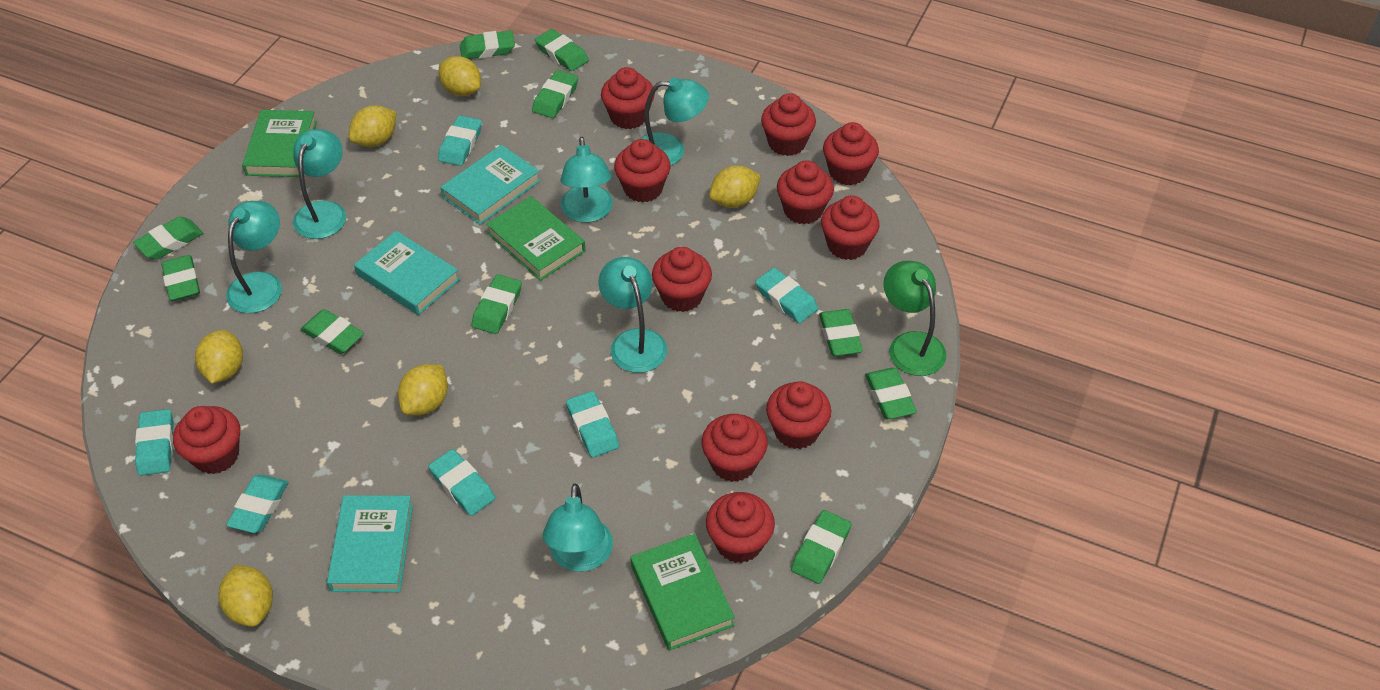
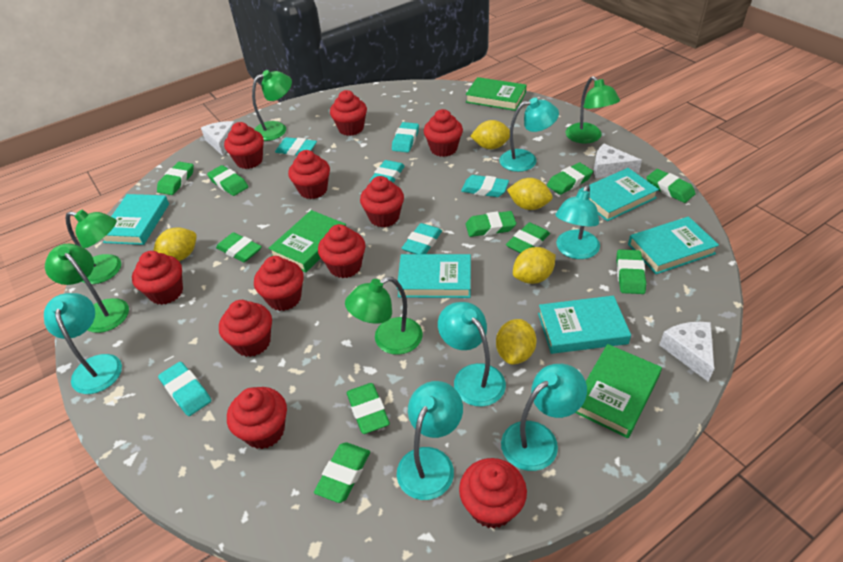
green lamp: [883,261,946,376] = 1 -> [45,244,129,333] [65,210,121,284] [252,70,292,141] [345,277,423,355] [566,76,620,144] = 5
turquoise book: [327,495,413,592] [354,231,460,315] [440,145,541,225] = 3 -> [103,194,169,245] [397,254,471,298] [538,296,631,354] [579,168,659,221] [628,216,719,274] = 5
white cheese: none = 0 -> [201,121,235,156] [594,144,642,178] [659,322,714,382] = 3
yellow lemon: [195,330,243,384] [218,565,273,627] [349,105,396,147] [398,364,448,415] [439,56,481,96] [709,166,761,208] = 6 -> [153,227,197,261] [470,120,510,149] [496,319,537,365] [507,178,553,210] [513,247,556,284] = 5

